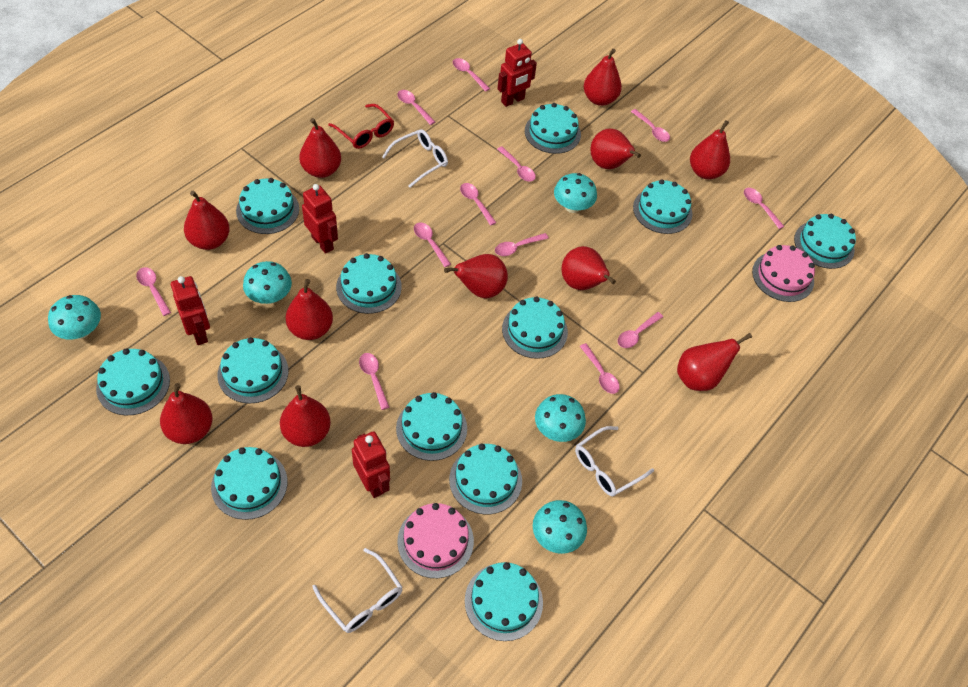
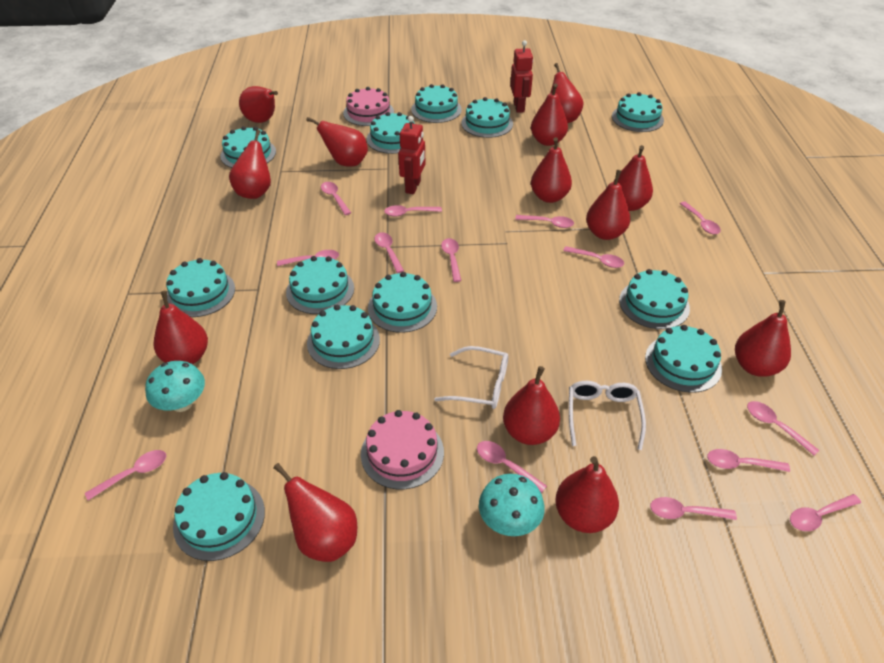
pink spoon: [136,267,171,316] [359,353,389,410] [397,90,435,125] [414,223,451,267] [453,58,490,92] [460,183,496,226] [495,233,549,256] [497,146,536,182] [580,343,620,394] [618,312,663,348] [631,109,670,142] [744,188,784,229] = 12 -> [85,450,166,500] [277,250,339,266] [321,182,351,215] [374,232,404,273] [384,205,442,216] [441,238,461,282] [477,441,547,493] [515,215,574,228] [563,246,624,268] [650,497,737,520] [680,202,721,234] [707,449,790,472] [747,401,819,456] [790,494,861,531] = 14
red glasses: [328,104,394,149] = 1 -> none = 0
red pear: [160,383,212,444] [184,191,230,250] [280,385,331,447] [286,279,333,340] [299,118,341,178] [444,254,508,298] [561,246,616,290] [583,49,622,106] [590,128,641,169] [677,333,752,391] [690,120,730,179] = 11 -> [154,291,208,364] [229,129,271,199] [239,86,278,123] [273,463,357,562] [306,117,368,167] [503,366,560,445] [531,83,568,146] [531,137,572,203] [550,63,584,123] [555,456,619,533] [586,170,630,240] [613,145,653,211] [735,300,791,377] = 13
red robot: [171,276,210,345] [302,184,338,254] [352,431,390,498] [497,39,537,107] = 4 -> [398,116,425,194] [510,40,533,113] = 2
turquoise mushroom: [48,295,101,339] [243,261,292,304] [533,500,587,554] [535,394,586,442] [554,173,597,213] = 5 -> [145,361,205,412] [479,474,545,536] = 2
white glasses: [312,548,403,633] [382,129,448,188] [575,426,654,496] = 3 -> [434,346,508,409] [569,381,646,450] = 2

